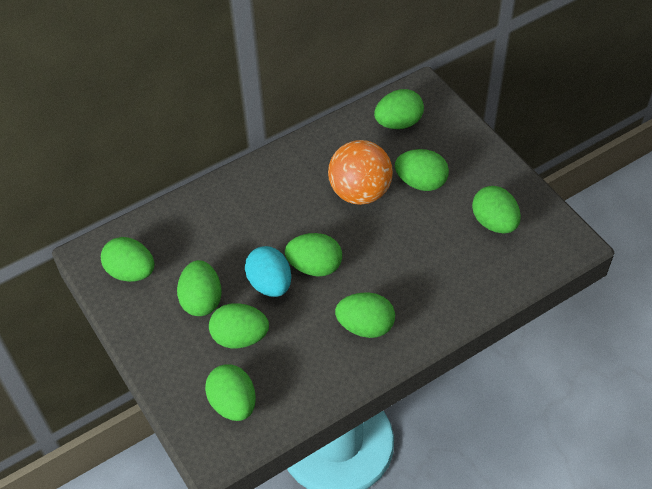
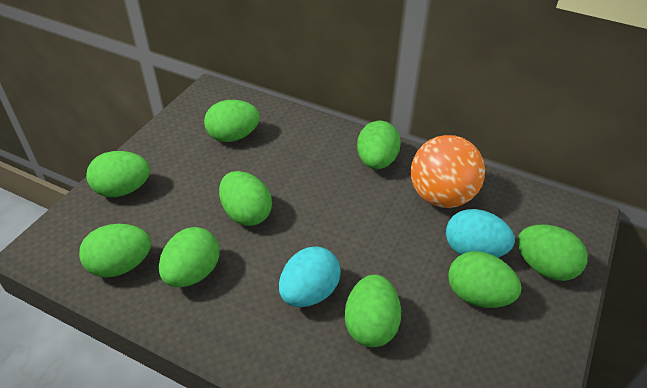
turquoise egg: [245,246,291,297] = 1 -> [279,246,341,307] [446,209,515,258] = 2

